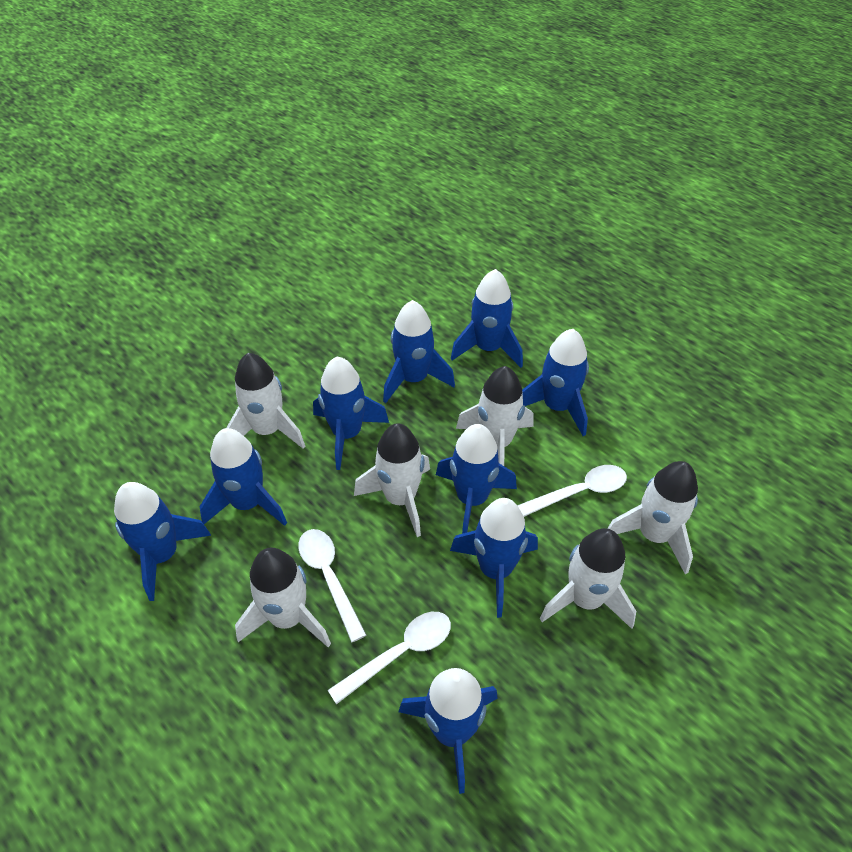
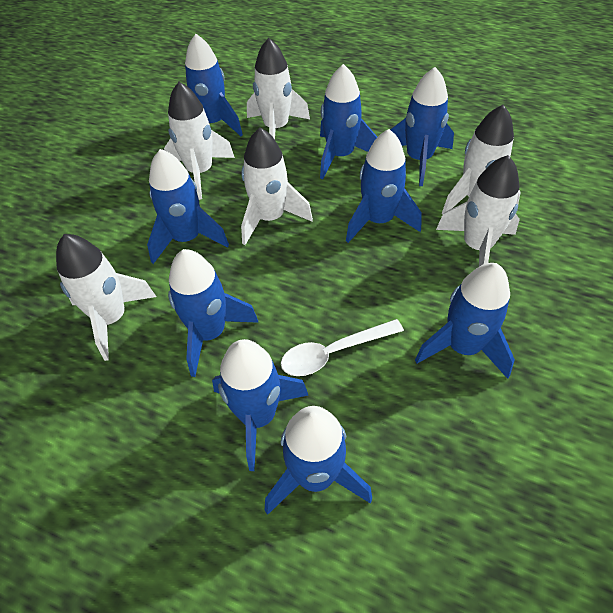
white spoon: [298,529,366,642] [328,612,451,705] [517,465,627,517] = 3 -> [281,319,404,376] = 1

